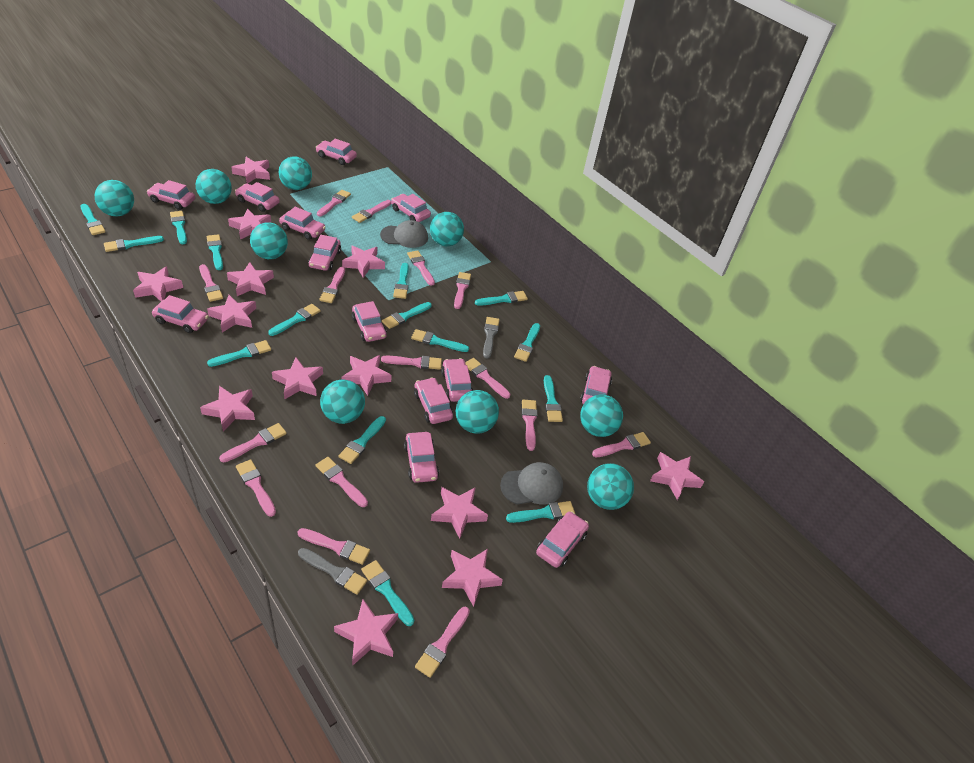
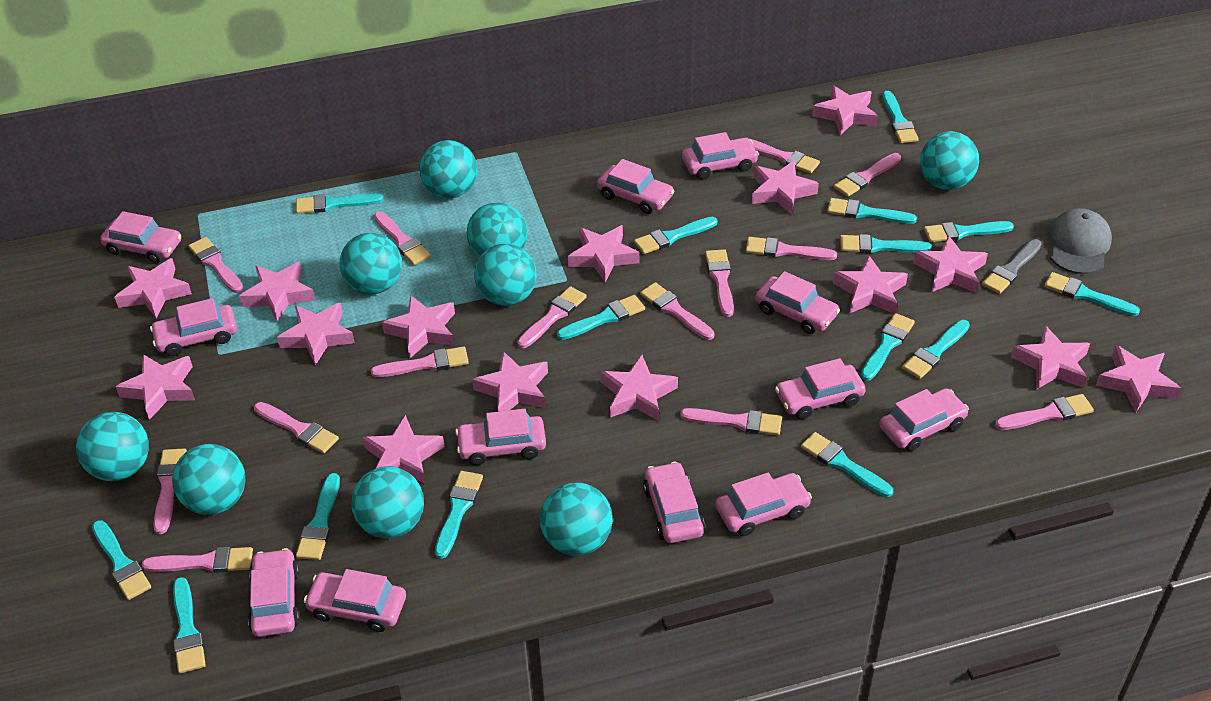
grey brush: [298,548,367,595] [483,317,500,359] = 2 -> [982,239,1042,294] = 1
grey cap: [380,220,428,248] [500,462,563,505] = 2 -> [1048,208,1112,274] = 1
pink brush: [199,264,223,302] [219,423,287,462] [236,459,276,517] [298,528,370,565] [316,457,368,507] [317,190,351,217] [319,267,345,303] [352,200,391,223] [381,356,442,370] [407,250,435,286] [415,607,470,678] [454,272,471,309] [465,358,510,399] [522,399,538,451] [592,432,651,457] = 15 -> [142,547,253,573] [153,448,187,534] [188,237,243,293] [254,402,339,454] [371,346,469,377] [374,211,431,265] [517,286,587,348] [640,282,715,340] [680,408,782,435] [705,249,734,317] [746,237,837,260] [751,139,820,174] [834,153,901,197] [995,394,1094,430] = 14
pink car: [147,180,195,210] [152,295,208,333] [235,182,280,212] [279,207,326,240] [308,235,341,271] [316,138,357,165] [352,301,387,342] [391,194,431,222] [404,432,439,483] [414,377,453,424] [441,358,473,402] [536,511,589,568] [580,366,612,404] = 13 -> [100,211,181,263] [150,298,237,356] [248,548,300,637] [304,569,406,632] [455,409,546,465] [597,159,674,214] [643,462,705,543] [682,132,759,179] [715,473,812,536] [755,271,840,334] [775,358,866,419] [879,388,969,451] = 12
pink star: [133,266,183,301] [200,386,255,431] [207,295,256,332] [227,262,274,296] [228,209,271,240] [231,157,270,184] [272,357,323,399] [334,599,398,666] [342,246,385,278] [342,355,392,396] [431,487,488,539] [442,549,503,607] [650,452,704,500] = 13 -> [114,258,192,319] [116,354,195,420] [239,262,315,322] [277,302,355,365] [363,415,445,484] [382,295,455,358] [472,351,548,412] [568,225,639,283] [601,355,678,421] [752,160,819,215] [812,85,878,135] [833,256,908,314] [913,235,988,293] [1011,325,1090,390] [1096,345,1181,412] = 15

